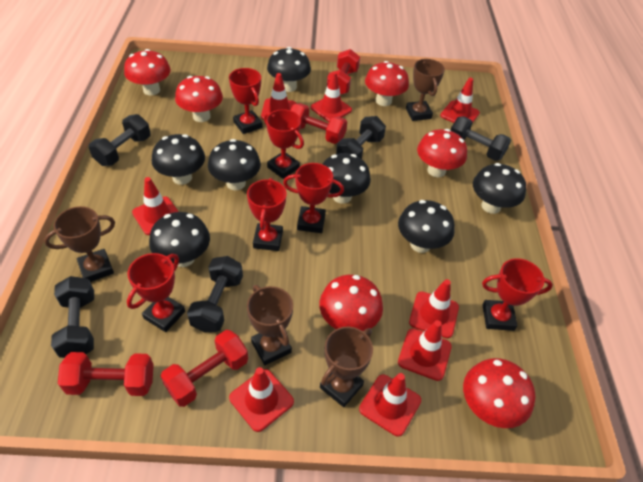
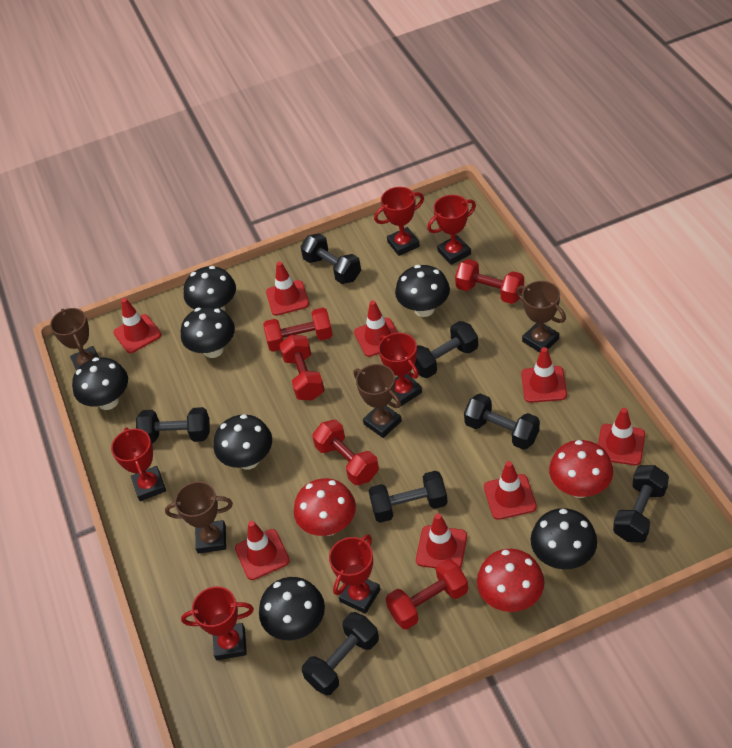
black dumbbell: [51,276,94,358] [89,114,151,166] [187,256,243,333] [336,116,386,159] [450,117,511,161] = 5 -> [136,407,210,444] [301,233,361,284] [302,612,379,695] [368,471,448,523] [415,321,478,378] [464,393,540,450] [613,465,669,543] = 7
red dumbbell: [58,352,154,396] [161,330,248,407] [290,103,347,144] [327,49,360,95] = 4 -> [263,308,333,352] [279,335,325,400] [312,420,379,485] [386,559,468,630] [455,259,524,304] = 5
red mushroom: [124,49,171,95] [175,76,223,122] [319,275,383,331] [365,61,409,106] [417,129,467,177] [463,358,535,428] = 6 -> [294,478,356,536] [477,549,544,612] [549,440,613,498] = 3

